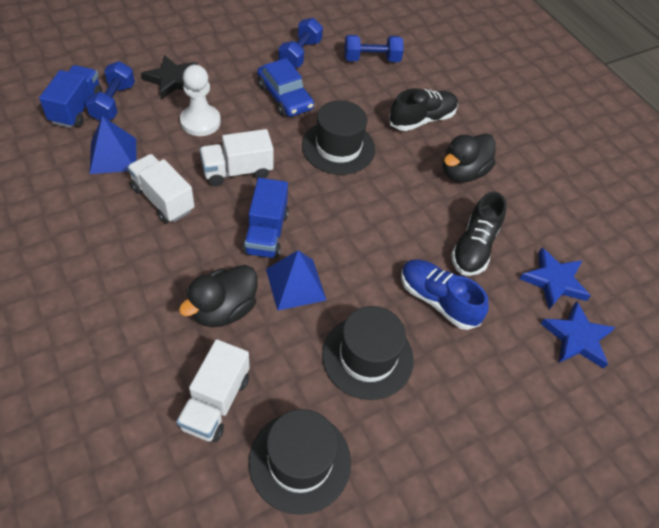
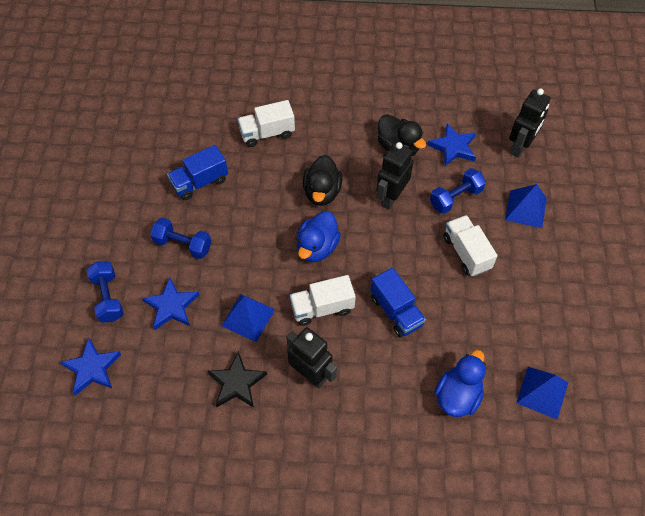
black hat: [249,409,351,515] [302,100,375,175] [322,306,414,400] = 3 -> none = 0
black robot: none = 0 -> [286,327,337,388] [376,142,413,209] [509,89,551,158] = 3
black shoe: [389,88,458,131] [451,192,507,276] = 2 -> none = 0
blue car: [257,58,314,117] = 1 -> none = 0
blue duck: none = 0 -> [297,211,341,262] [434,350,486,417] = 2
blue pyramid: [90,116,137,174] [266,250,326,311] = 2 -> [221,294,275,342] [505,184,547,228] [516,367,568,420] = 3
blue shoe: [401,259,489,330] = 1 -> none = 0
blue star: [520,247,591,310] [541,301,615,369] = 2 -> [60,338,121,395] [142,277,199,330] [427,123,476,166] = 3
white pawn: [180,65,221,136] = 1 -> none = 0

